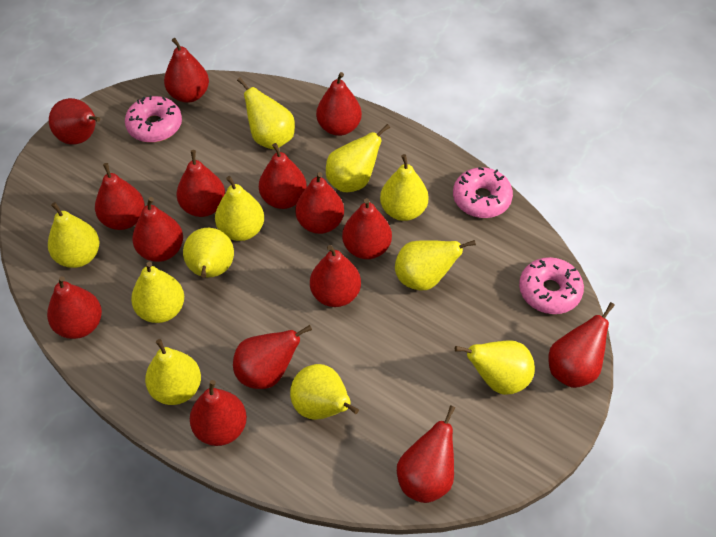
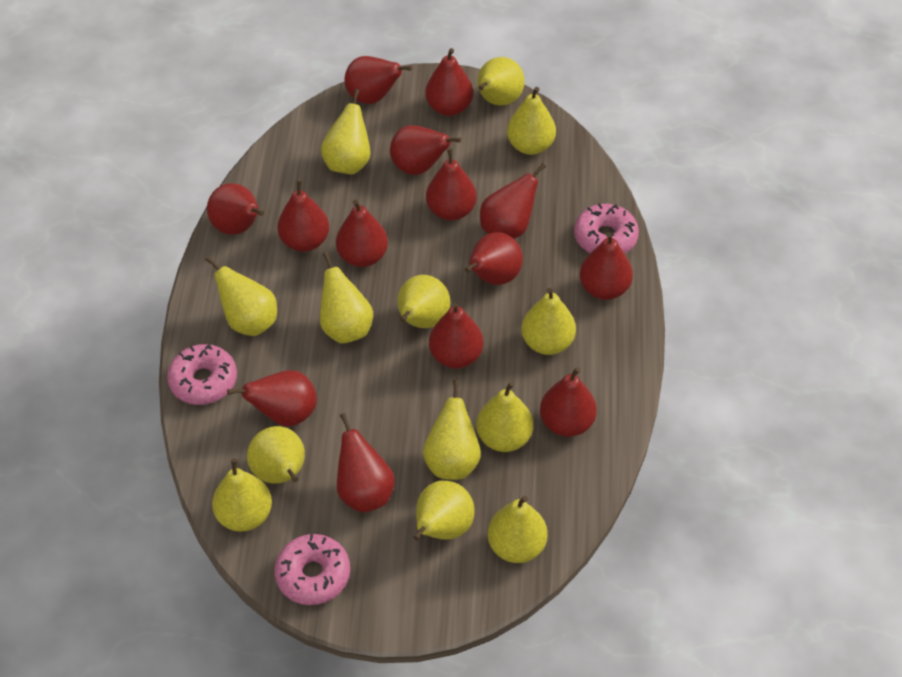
red pear: [47,276,102,339] [49,98,100,145] [95,163,145,230] [132,197,183,262] [164,38,209,103] [177,150,225,217] [190,380,247,446] [233,325,312,389] [259,143,307,209] [295,172,344,234] [310,245,361,307] [316,72,362,136] [342,198,392,259] [397,405,455,503] [549,302,615,388] = 15 -> [207,183,264,235] [227,370,317,427] [277,179,329,252] [336,200,388,267] [337,413,395,512] [344,56,412,104] [390,125,461,175] [425,48,473,116] [426,148,477,221] [429,302,484,368] [465,232,523,285] [480,163,546,239] [540,367,597,437] [580,232,633,300] = 14
yellow pear: [48,202,100,268] [131,262,184,323] [145,339,201,405] [183,228,234,278] [215,176,264,241] [237,77,295,149] [290,364,359,420] [326,124,390,192] [380,154,429,221] [395,240,476,291] [455,340,535,395] = 11 -> [205,256,277,336] [212,458,272,532] [247,426,305,484] [320,252,373,343] [321,89,371,174] [397,275,450,328] [413,481,474,541] [423,380,481,480] [476,381,533,452] [477,57,524,106] [487,496,548,563] [507,87,556,155] [521,288,576,355] = 13

